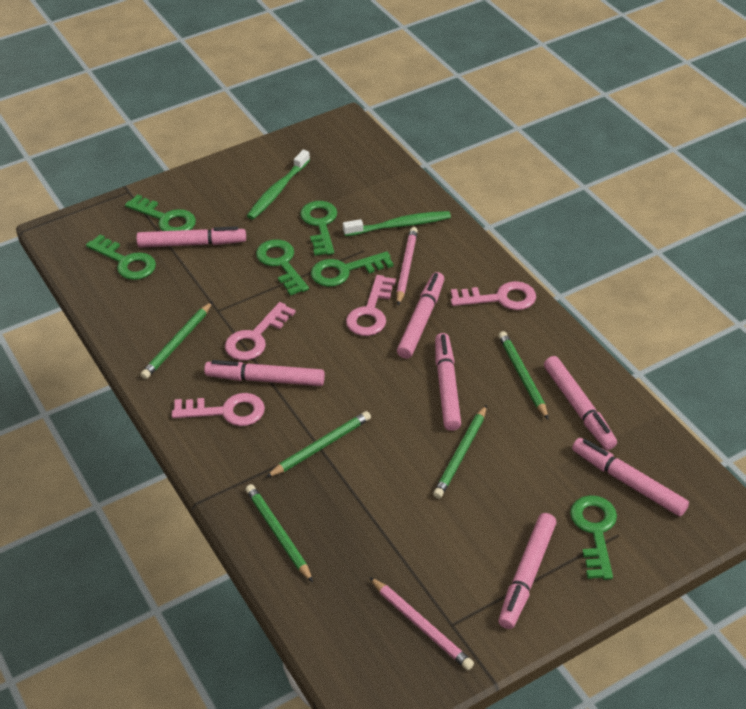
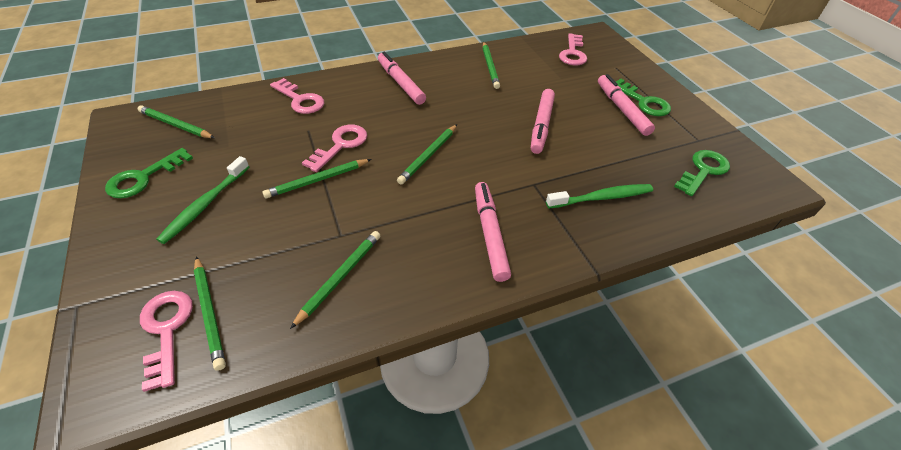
green key: [86,234,156,280] [125,194,196,231] [256,239,309,296] [300,201,337,256] [311,251,394,287] [570,495,617,580] = 6 -> [105,148,193,198] [616,79,671,116] [674,150,730,196] = 3
green pencil: [141,301,213,379] [246,484,313,582] [266,411,371,478] [433,405,487,499] [498,331,549,420] = 5 -> [138,105,215,138] [194,256,226,371] [262,159,372,198] [290,231,381,329] [397,124,457,185] [482,42,500,89] = 6
pink marker: [136,226,246,248] [204,360,325,386] [397,272,444,359] [435,333,461,431] [499,513,556,629] [544,356,617,450] [572,438,689,516] = 7 -> [378,52,426,105] [475,182,511,282] [531,89,555,154] [598,74,655,136] = 4
pink pencil: [369,577,474,670] [396,227,418,305] = 2 -> none = 0

